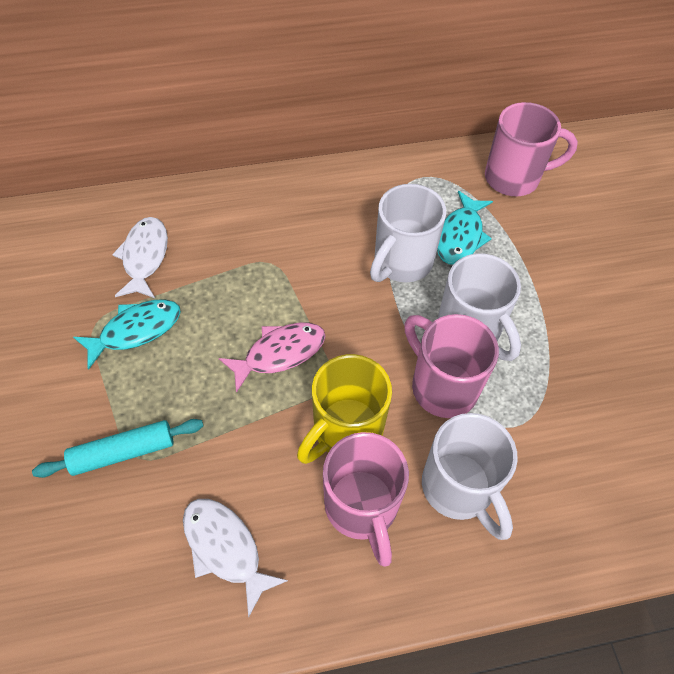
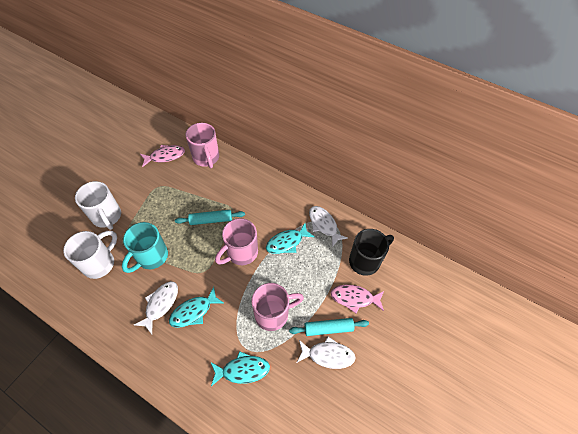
black mug: none = 0 -> [349,229,394,276] = 1
pink fish: [219,323,325,393] = 1 -> [140,145,185,167] [331,284,384,313] = 2
turquoise fish: [73,299,181,370] [437,191,493,265] = 2 -> [169,287,223,328] [211,351,270,386] [266,223,315,254] = 3
turquoise mug: none = 0 -> [122,222,168,273] = 1
turquoise rolling pin: [32,419,204,478] = 1 -> [175,210,245,225] [289,318,369,336] = 2
white fish: [112,217,168,298] [183,499,288,617] = 2 -> [134,281,178,334] [297,337,356,369] [309,206,348,247] = 3
white mug: [370,184,446,282] [422,413,518,540] [438,253,521,361] = 3 -> [63,231,117,279] [75,181,121,230] = 2
yellow mug: [297,354,392,464] = 1 -> none = 0

